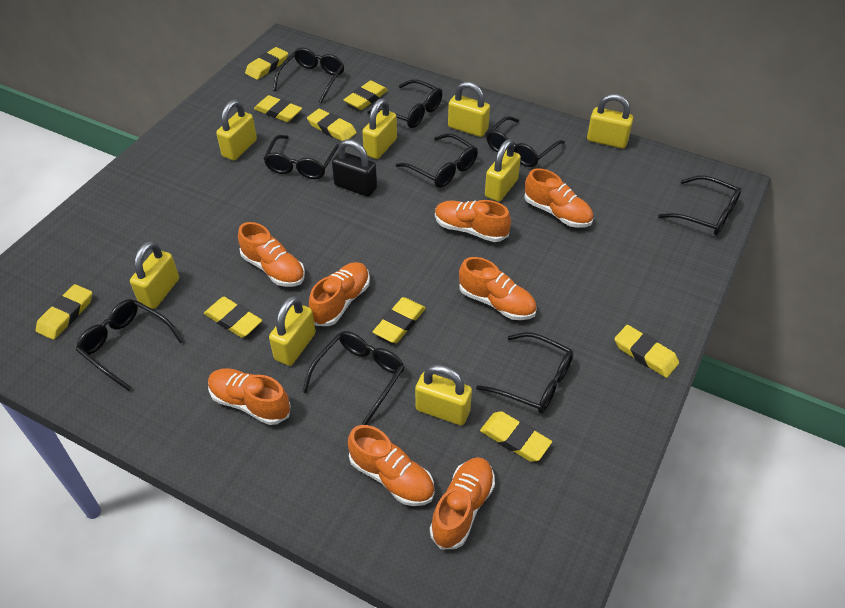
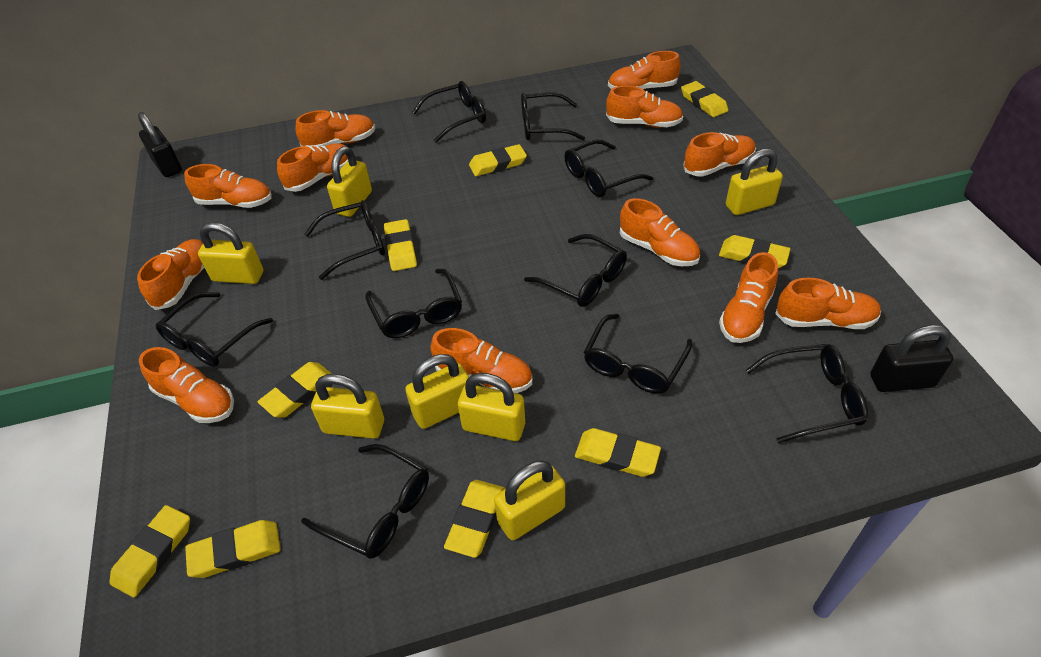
black glasses: [76,299,184,391] [263,135,339,179] [273,48,344,104] [302,331,405,425] [367,79,443,128] [396,133,478,188] [476,332,574,414] [486,116,565,167] [658,176,742,235] = 9 -> [156,292,273,367] [301,444,429,559] [304,200,385,280] [365,269,462,338] [413,81,486,143] [521,92,585,140] [524,234,627,307] [564,140,653,197] [584,314,692,394] [746,344,868,443] = 10
black padlock: [332,139,377,197] = 1 -> [138,112,182,177] [870,325,953,392] = 2
orange shoe: [208,368,291,425] [238,222,305,287] [309,262,370,326] [348,425,434,506] [430,457,495,550] [435,200,511,242] [459,257,537,320] [524,168,593,228] = 8 -> [137,239,204,310] [139,347,234,423] [184,164,272,208] [277,144,348,192] [295,110,375,147] [430,328,532,393] [606,86,683,128] [608,51,681,89] [620,198,700,266] [683,132,756,177] [719,252,778,343] [775,278,881,329] = 12
yellow padlock: [130,241,179,309] [216,100,257,160] [269,296,316,366] [362,98,397,159] [415,364,472,425] [448,81,490,137] [485,139,521,202] [587,94,633,148] = 8 -> [198,222,263,284] [311,374,384,439] [327,146,372,217] [405,354,469,429] [458,373,525,441] [494,460,565,540] [726,149,783,215] = 7

